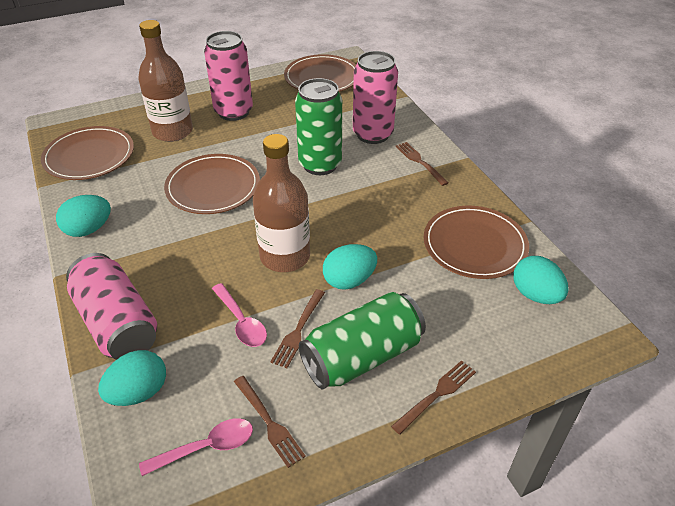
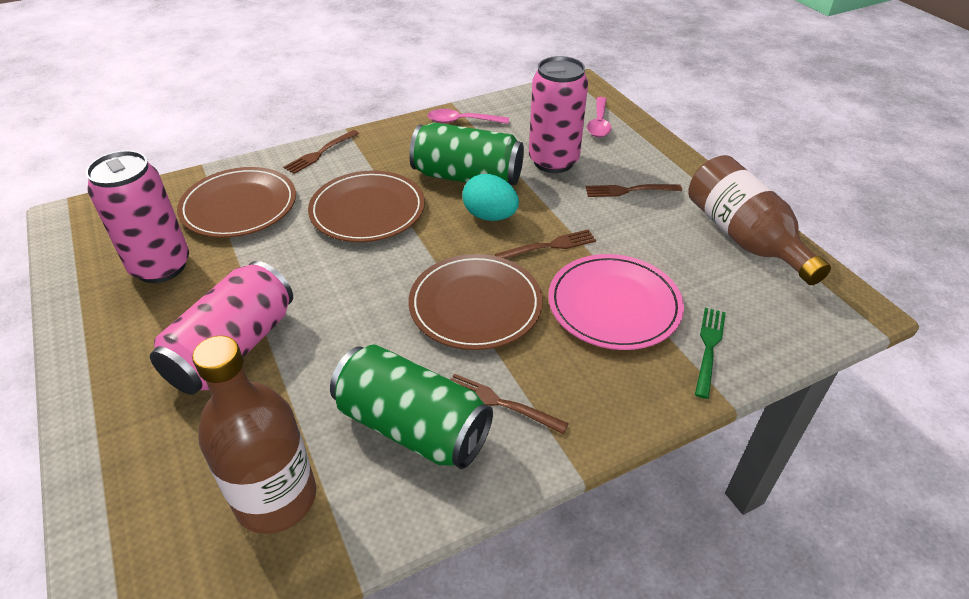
brown plate: [41,126,134,180] [164,154,260,214] [284,54,356,92] [424,206,529,279] = 4 -> [177,167,296,238] [308,171,425,242] [408,254,543,350] = 3
green fork: none = 0 -> [695,308,726,399] = 1
pink plate: none = 0 -> [548,254,684,350] = 1
turquoise egg: [56,195,111,237] [98,350,166,406] [323,244,377,290] [513,256,569,304] = 4 -> [462,174,519,221] = 1

